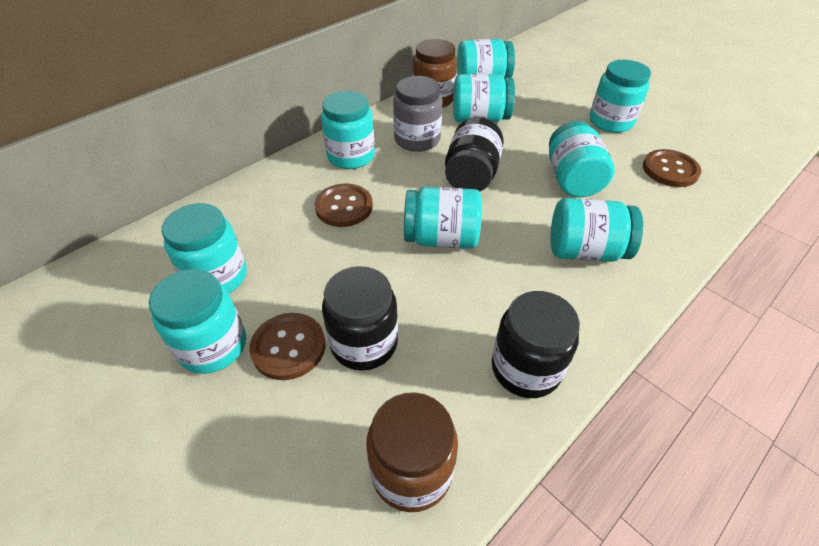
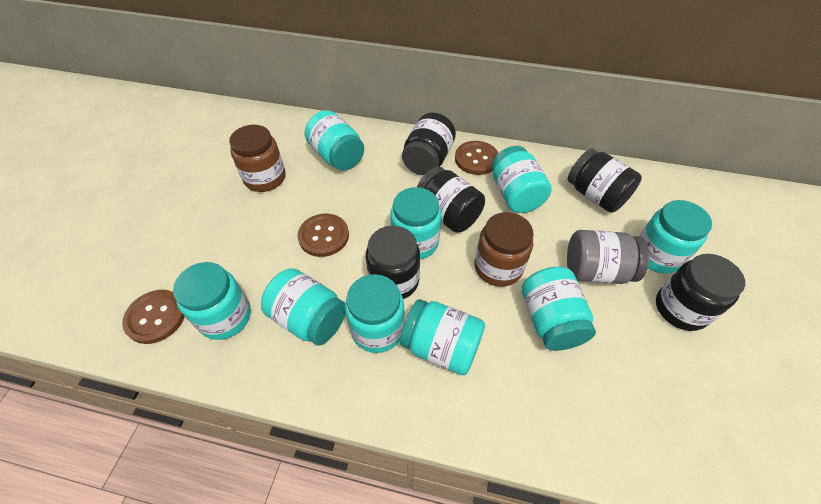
black jar: [322,266,398,371] [445,117,504,192] [492,291,580,398] = 3 -> [366,226,420,299] [402,113,456,175] [417,166,485,233] [568,148,642,213] [656,254,745,331] = 5

